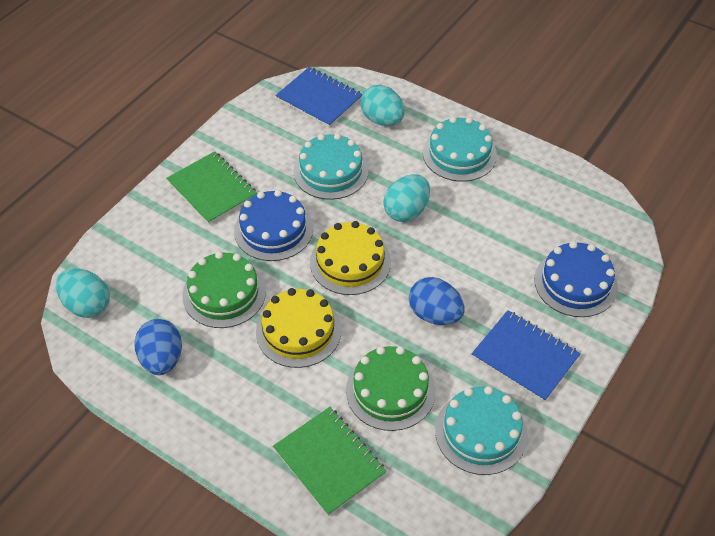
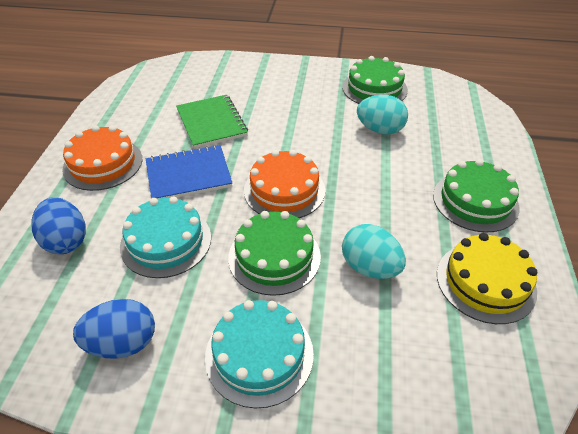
blue cake: [234,190,313,261] [534,241,618,317] = 2 -> none = 0
blue notebook: [275,67,362,128] [471,310,581,402] = 2 -> [146,145,232,199] = 1
green cake: [182,251,266,328] [346,346,435,431] = 2 -> [228,211,321,296] [342,56,408,104] [433,159,520,233] = 3
green notebook: [166,151,257,224] [273,407,387,516] = 2 -> [176,95,248,149] = 1
orange cake: none = 0 -> [62,125,142,191] [244,150,325,218] = 2
turquoise cake: [293,133,369,200] [423,117,497,182] [435,386,528,475] = 3 -> [120,196,211,278] [205,300,314,408] = 2
turquoise egg: [56,268,110,318] [360,85,405,126] [383,174,430,222] = 3 -> [342,224,406,279] [357,95,408,134] = 2
yellow cake: [256,288,342,368] [310,221,391,295] = 2 -> [437,233,537,324] = 1

